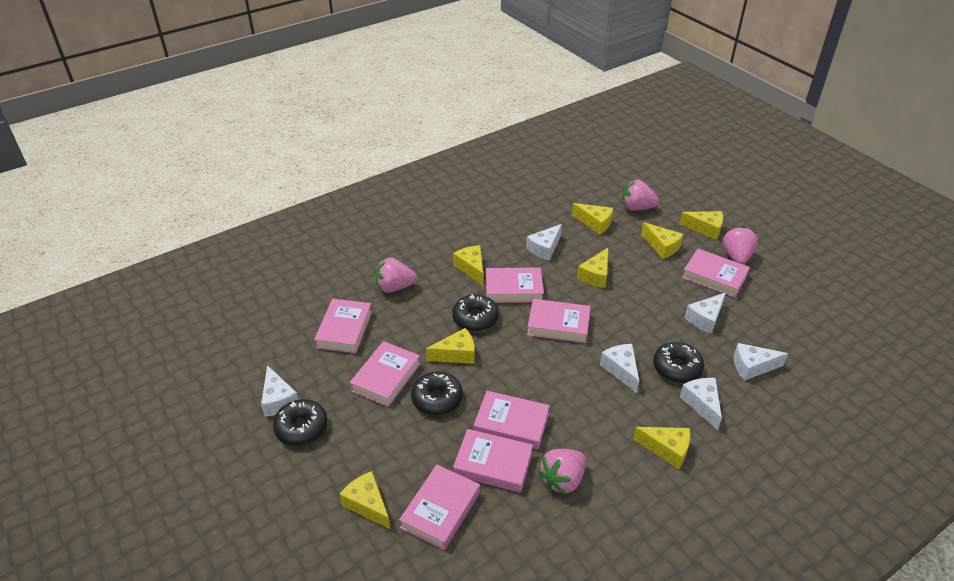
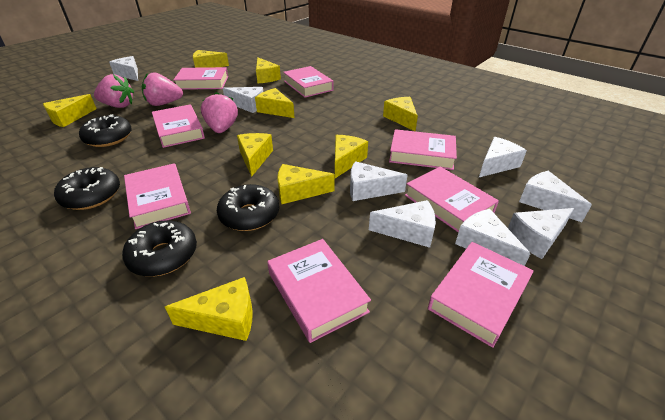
pink strawberry: [376,258,417,293] [538,449,586,495] [622,180,659,211] [723,226,758,265] = 4 -> [94,74,134,108] [142,72,183,106] [201,92,238,133] = 3
white cheese: [261,365,298,417] [526,224,562,261] [600,344,639,393] [680,378,722,430] [685,293,726,334] [734,343,788,381] = 6 -> [109,56,138,81] [223,87,263,113] [350,161,407,201] [369,200,436,248] [455,209,530,266] [479,137,527,177] [508,208,574,259] [519,171,592,222] = 8
yellow cheese: [340,471,390,529] [426,328,475,364] [453,245,483,285] [572,203,613,235] [577,248,608,288] [633,427,690,469] [641,222,683,259] [679,211,723,240] = 8 -> [43,94,97,127] [165,277,253,341] [193,50,229,68] [237,133,273,177] [255,88,294,118] [256,57,281,83] [277,164,335,204] [335,135,368,178] [383,97,418,131] = 9

